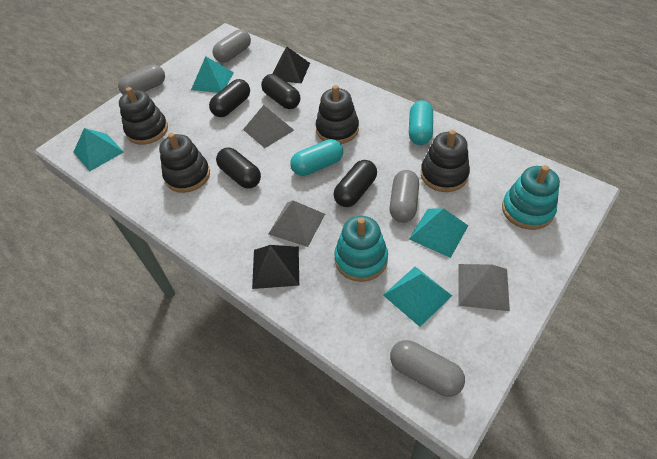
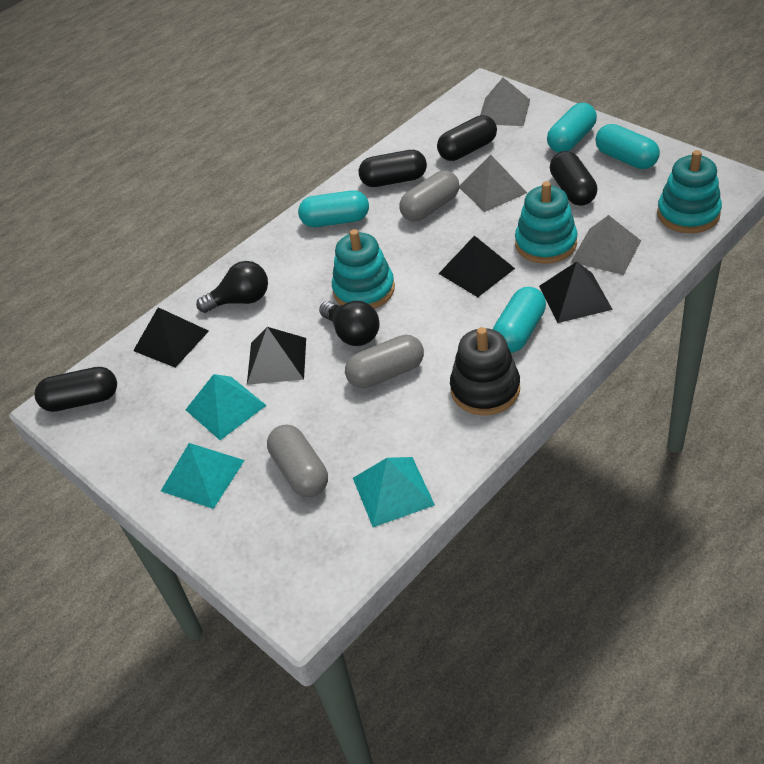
black light bulb: none = 0 -> [196,261,268,313] [319,301,379,346] = 2
black pyramid: [252,245,299,289] [272,46,310,84] = 2 -> [133,307,209,368] [247,327,306,385] [438,235,515,297] [539,261,613,323] = 4
black stacking toy: [119,87,168,145] [159,133,210,193] [316,85,359,144] [421,130,470,192] = 4 -> [450,327,520,415] = 1
grey capsule: [118,64,165,94] [213,29,251,63] [389,170,419,223] [390,340,465,397] = 4 -> [267,425,328,497] [345,335,424,388] [399,170,459,221] = 3
turquoise capsule: [290,139,343,176] [409,100,433,145] = 2 -> [298,190,369,227] [493,287,546,353] [547,103,597,153] [595,124,660,169] = 4
turquoise pyramid: [73,128,124,171] [191,56,234,93] [383,266,452,327] [409,208,468,258] = 4 -> [161,443,245,509] [186,374,267,440] [353,457,435,527] = 3
turquoise stacking toy: [334,216,388,282] [502,165,560,230] = 2 -> [332,229,395,309] [515,181,577,264] [657,150,722,233] = 3

